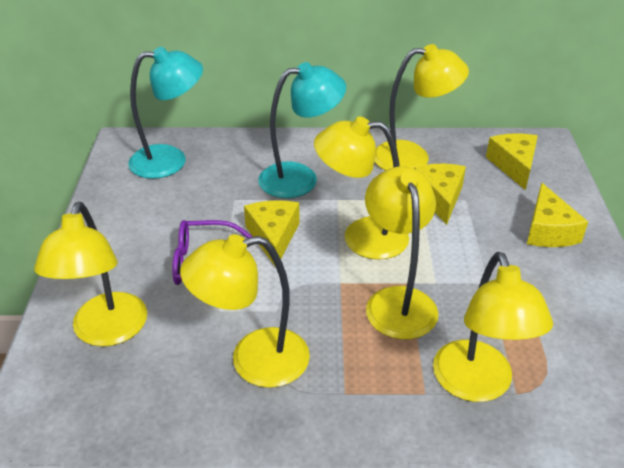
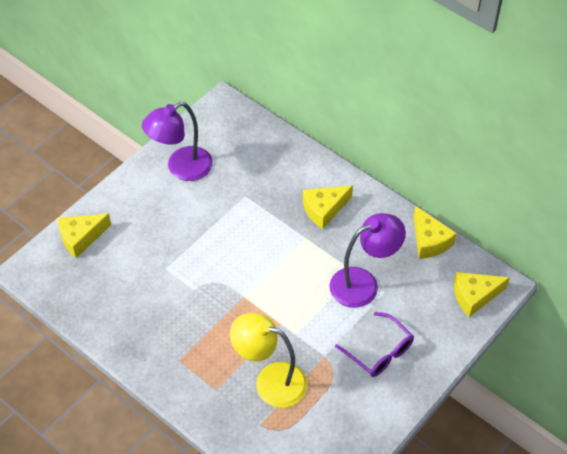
purple lamp: none = 0 -> [142,102,213,181] [330,213,406,308] = 2
turquoise lamp: [128,47,203,179] [258,62,346,198] = 2 -> none = 0
yellow lamp: [34,202,147,347] [180,234,310,388] [314,116,409,259] [365,166,438,340] [374,44,469,170] [433,252,553,402] = 6 -> [230,313,307,408] = 1

